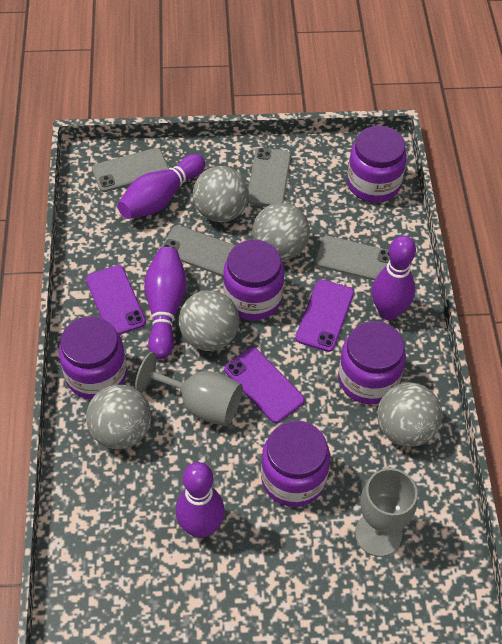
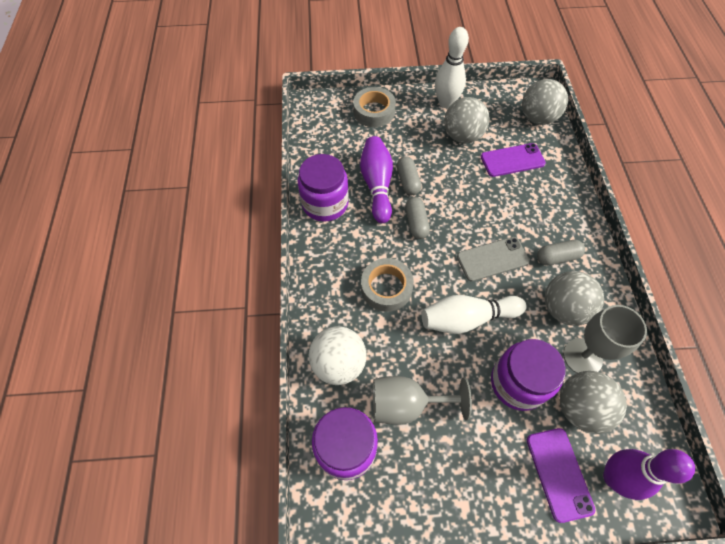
grey ball: [86,385,151,449] [179,290,239,351] [193,166,249,222] [252,203,310,260] [377,382,442,447] = 5 -> [444,97,490,143] [522,79,568,125] [545,271,604,326] [560,371,627,434] = 4
grey capsule: none = 0 -> [397,156,422,195] [405,197,430,239] [537,240,585,265] = 3
grey phone: [92,148,169,192] [161,225,236,277] [248,148,291,206] [315,236,390,281] = 4 -> [457,237,530,282] = 1
grey tape: none = 0 -> [353,87,396,127] [361,258,414,312] = 2
purple bowling pin: [117,154,205,219] [145,247,187,359] [176,462,225,538] [372,235,416,320] = 4 -> [360,136,393,223] [603,449,695,500] = 2
purple jar: [59,316,127,400] [223,240,284,320] [261,421,330,507] [338,321,406,404] [347,126,407,203] = 5 -> [298,154,349,222] [312,407,378,480] [491,339,566,411] = 3
purple phone: [86,265,146,335] [224,347,305,423] [295,279,354,352] = 3 -> [481,143,546,177] [527,428,595,523] = 2
white ball: none = 0 -> [309,326,367,385] = 1
white bowling pin: none = 0 -> [422,295,527,334] [435,27,469,108] = 2

